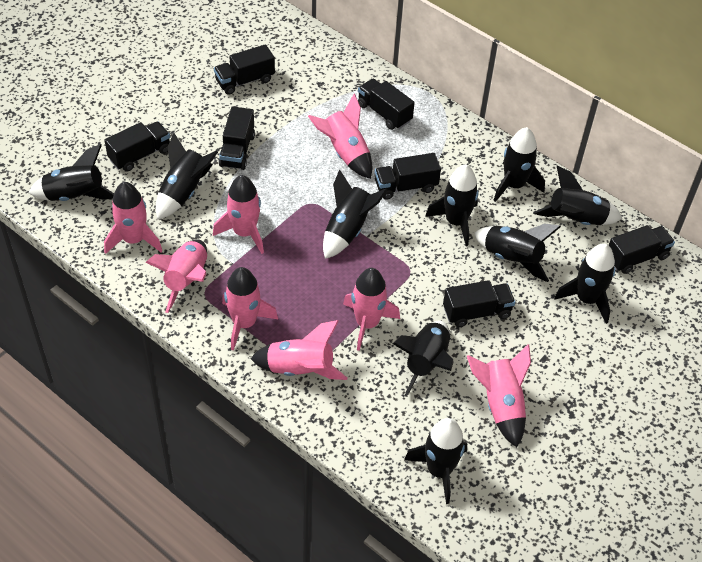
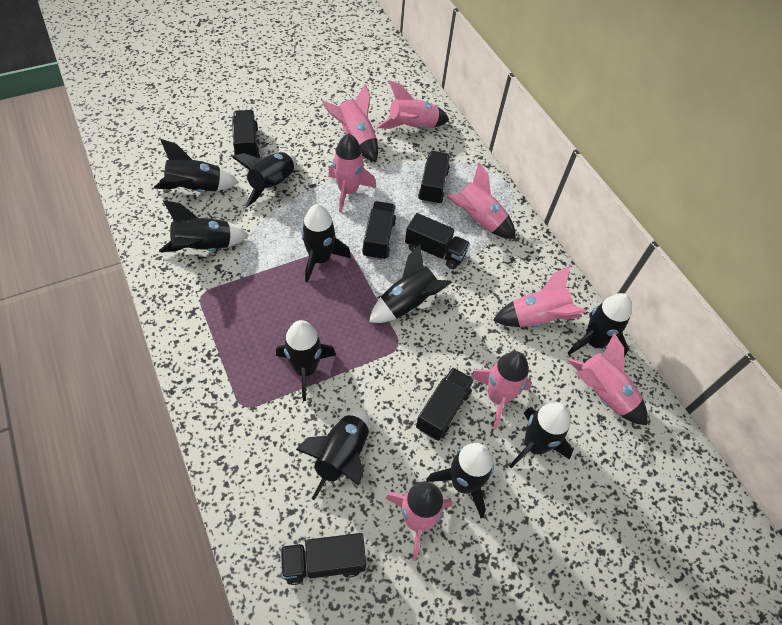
black truck: [104,122,170,172] [214,44,275,95] [219,106,255,170] [358,79,415,130] [375,153,441,200] [443,280,515,327] [609,225,675,274] = 7 -> [232,110,260,158] [281,533,366,585] [362,201,396,260] [405,213,470,269] [416,367,474,441] [418,151,450,205] = 6

